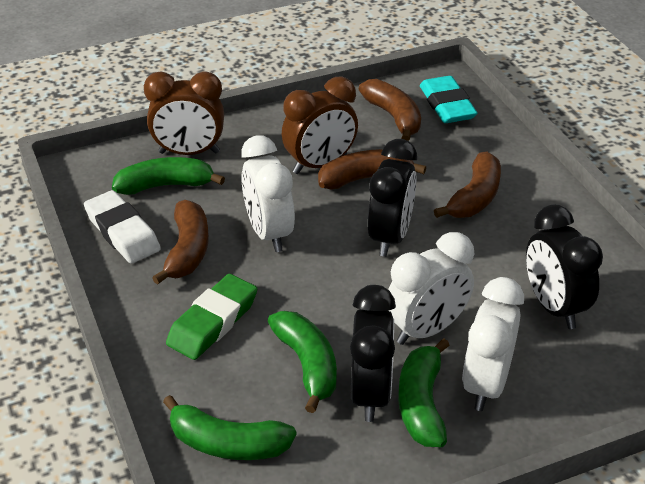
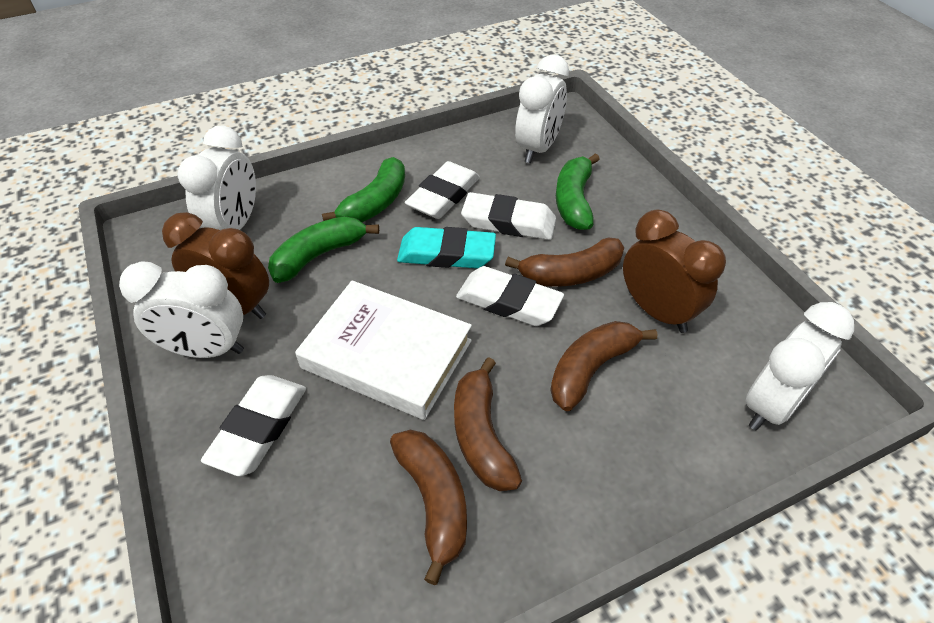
black clock: [350,285,396,422] [367,139,417,257] [526,204,603,329] = 3 -> none = 0
green banana: [112,157,225,195] [163,395,296,460] [268,311,337,413] [398,338,450,447] = 4 -> [268,216,379,283] [322,157,405,222] [556,154,600,230] = 3
green eraser: [166,274,257,360] = 1 -> none = 0
white book: none = 0 -> [295,280,472,420] = 1
white clock: [241,135,295,252] [388,232,474,345] [462,277,524,411] = 3 -> [119,261,244,358] [178,125,256,230] [515,55,569,163] [745,302,854,430] = 4
white eraser: [84,190,161,263] = 1 -> [201,375,306,476] [405,161,480,219] [456,266,564,326] [461,192,556,240] = 4

